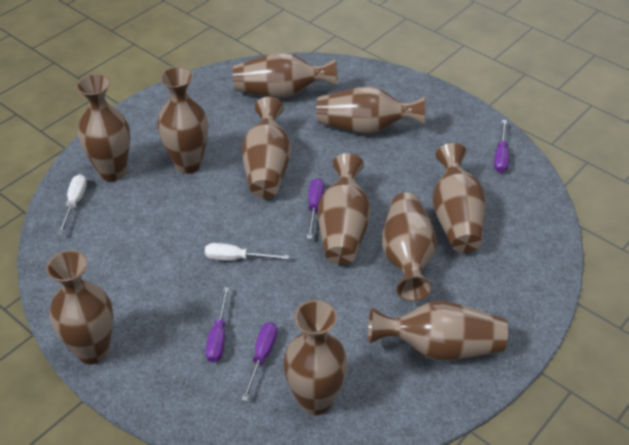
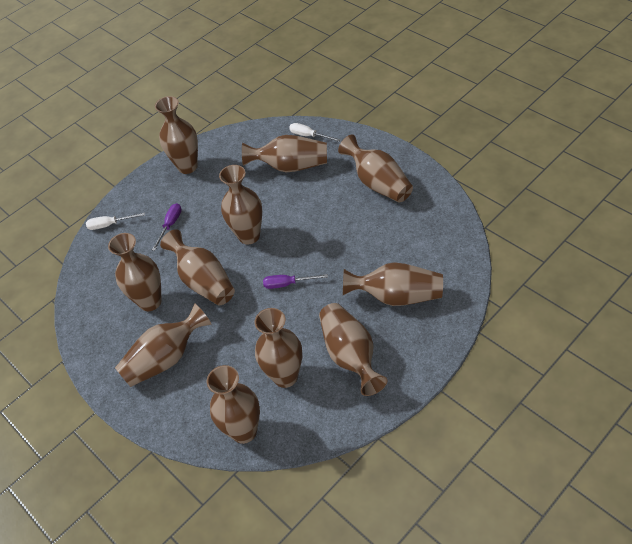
purple screwdriver: [205,287,229,362] [241,322,277,401] [307,178,324,239] [494,120,509,173] = 4 -> [152,203,182,251] [263,274,328,289] = 2

